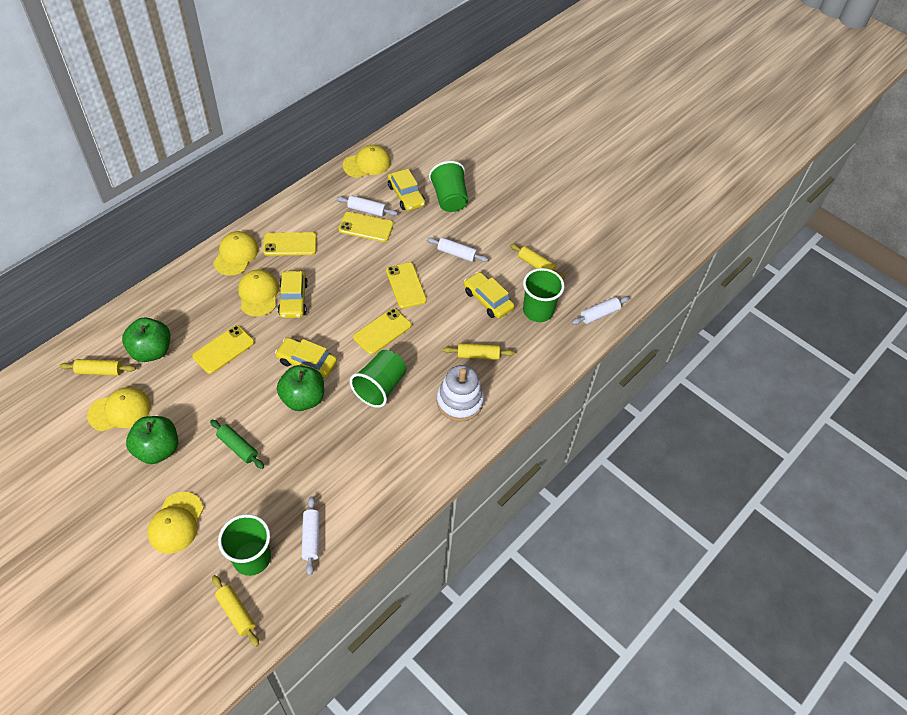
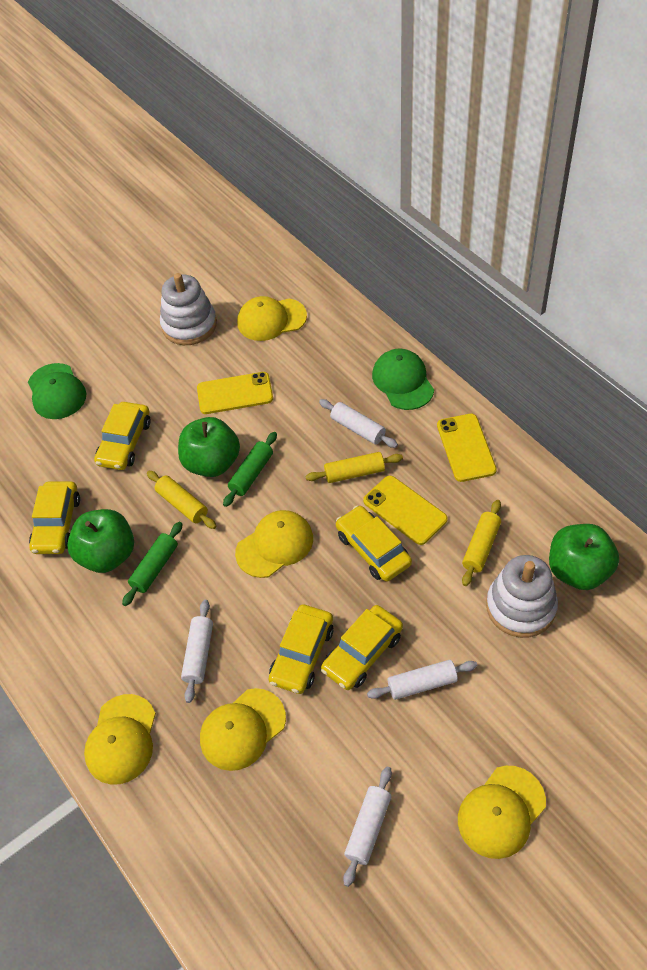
green cap: none = 0 -> [28,363,86,419] [372,349,434,410] = 2
green cup: [218,514,271,576] [350,350,406,408] [429,161,468,212] [523,268,565,322] = 4 -> none = 0
green rolling pin: [210,420,264,469] = 1 -> [122,522,182,606] [223,432,277,507] = 2
white stacking toy: [437,365,484,422] = 1 -> [160,273,217,345] [486,555,558,638] = 2
yellow car: [275,338,337,378] [278,271,308,318] [388,169,425,211] [464,272,515,319] = 4 -> [29,481,80,554] [94,402,151,470] [268,604,333,694] [321,605,403,690] [336,506,412,582] = 5
yellow phone: [192,325,254,374] [263,232,317,256] [339,212,394,242] [353,308,411,355] [386,262,427,309] = 5 -> [197,372,273,414] [363,476,448,545] [437,414,497,482] = 3
yellow rolling pin: [60,359,136,376] [212,575,259,647] [443,343,514,360] [510,244,565,279] = 4 -> [147,471,217,529] [305,452,403,483] [462,500,501,586] = 3

